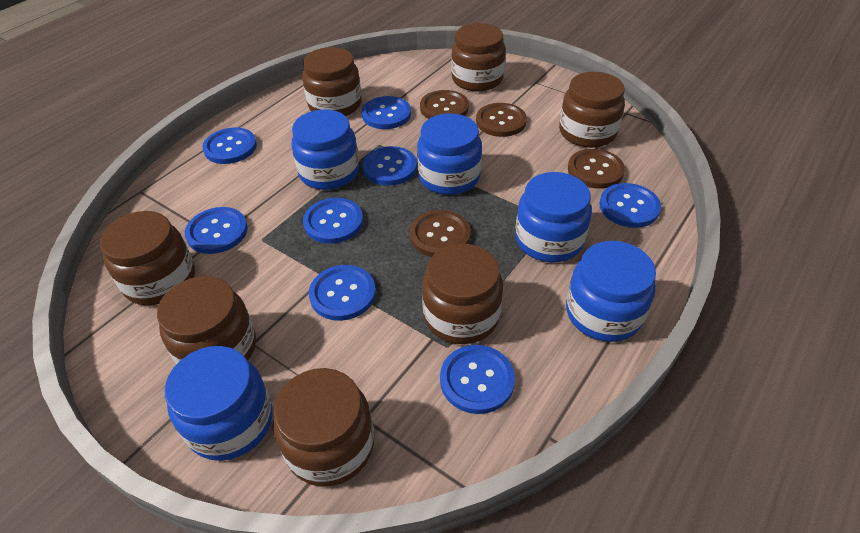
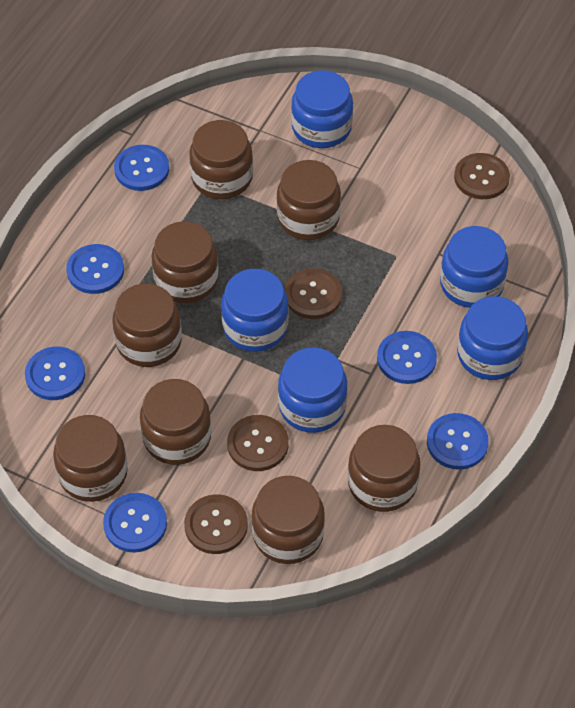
blue button: [185,207,248,254] [202,127,257,164] [303,198,363,244] [309,265,376,321] [362,96,411,129] [363,146,417,186] [440,345,515,414] [599,183,661,228] = 8 -> [25,347,85,400] [66,244,124,294] [103,493,167,553] [114,145,169,191] [377,331,437,384] [427,413,489,470] = 6
brown jar: [100,211,195,305] [157,276,256,364] [273,368,374,487] [302,47,362,116] [422,243,503,344] [451,23,506,91] [559,72,625,148] = 7 -> [53,415,128,502] [112,284,182,367] [140,379,211,465] [152,221,219,303] [189,120,253,199] [252,476,325,564] [276,160,341,240] [348,425,420,512] = 8

